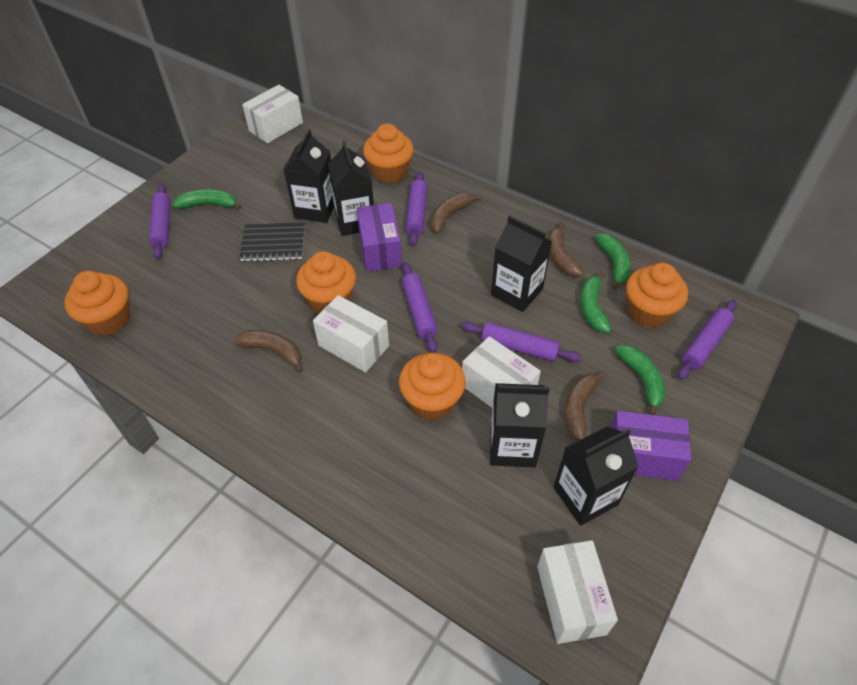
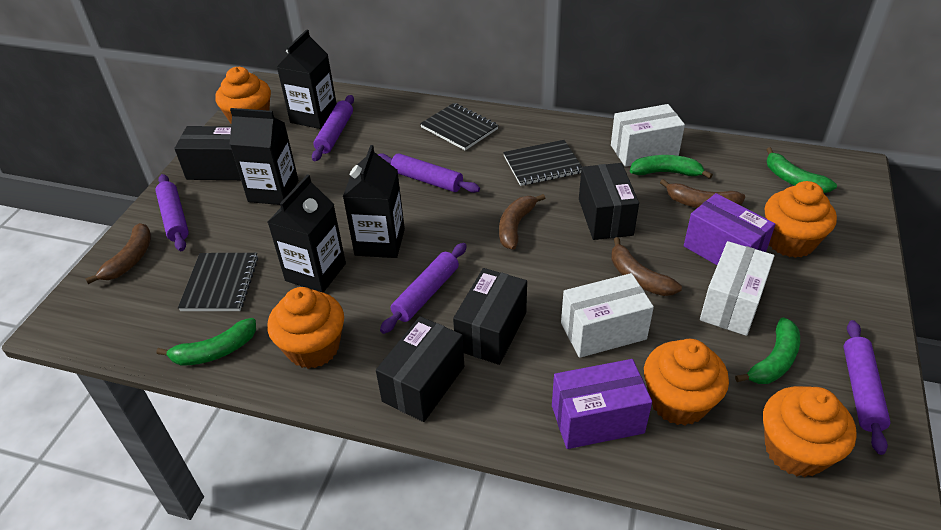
black box: none = 0 -> [174,126,241,180] [376,316,464,422] [453,268,527,365] [579,163,639,240] = 4
black carton: [284,129,334,223] [328,141,374,236] [490,383,550,468] [491,215,552,312] [554,427,639,526] = 5 -> [229,108,298,205] [268,174,346,293] [277,29,337,129] [343,145,405,258] = 4
black notebook: [239,222,305,262] = 1 -> [178,253,258,311] [420,103,499,150] [503,140,582,186] = 3
white box: [242,85,303,143] [313,295,389,372] [462,336,541,408] [537,540,618,644] = 4 -> [561,273,654,358] [611,104,685,167] [700,241,775,336] = 3

